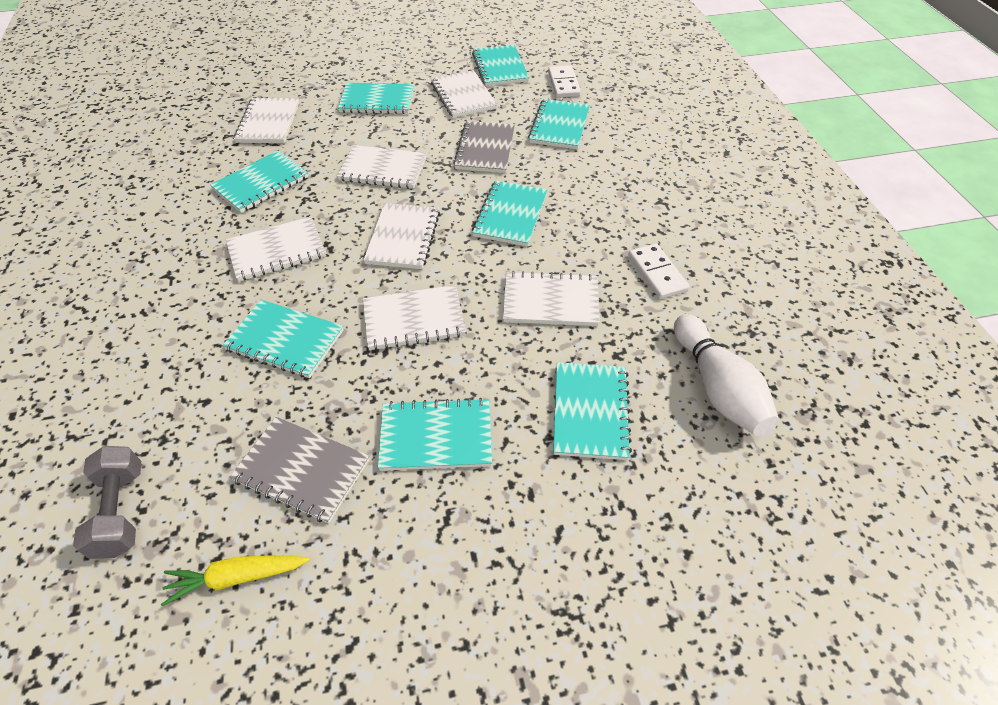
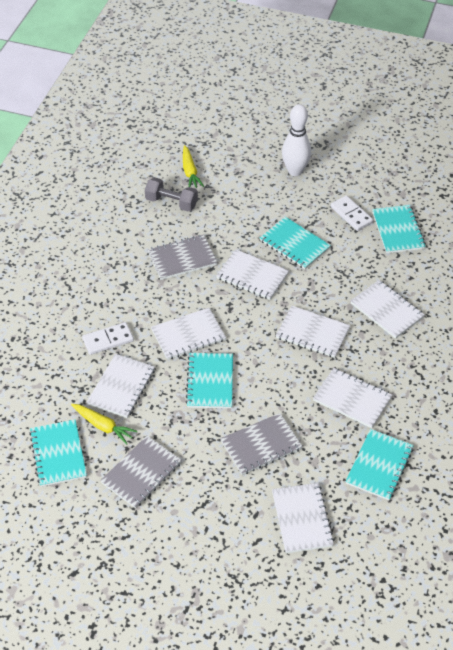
grey notebook: [230,417,370,524] [453,121,515,173] = 2 -> [100,436,182,508] [148,235,218,280] [220,413,303,475] = 3
turquoise notebook: [210,151,308,213] [222,300,344,378] [338,83,414,114] [378,398,492,471] [472,45,529,86] [472,180,547,247] [528,99,590,149] [553,362,632,460] = 8 -> [29,419,87,487] [186,353,233,408] [260,217,331,269] [346,429,414,500] [372,205,426,253] = 5
yellow carrot: [161,555,310,606] = 1 -> [71,404,137,445] [183,145,204,188] = 2

